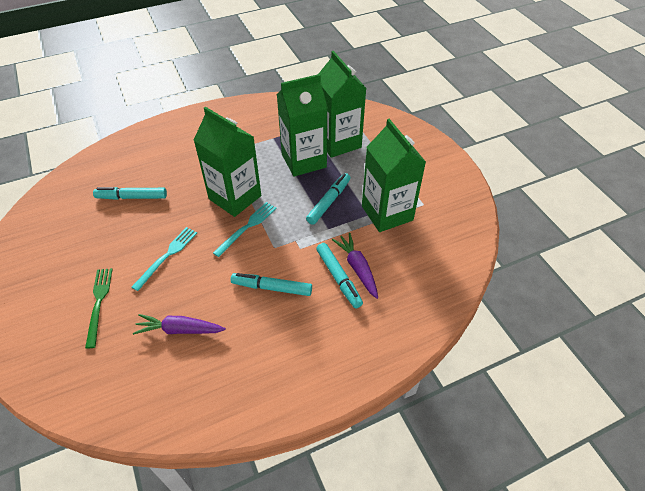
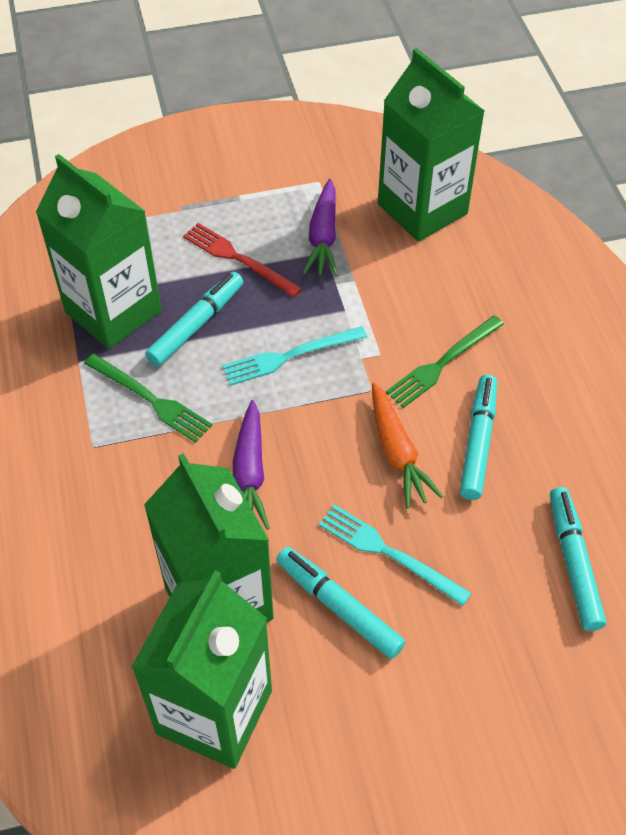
green fork: [85,268,113,348] = 1 -> [84,354,212,443] [386,315,504,408] = 2
orange carrot: none = 0 -> [372,383,443,508] = 1
red fork: none = 0 -> [183,223,302,297] = 1

